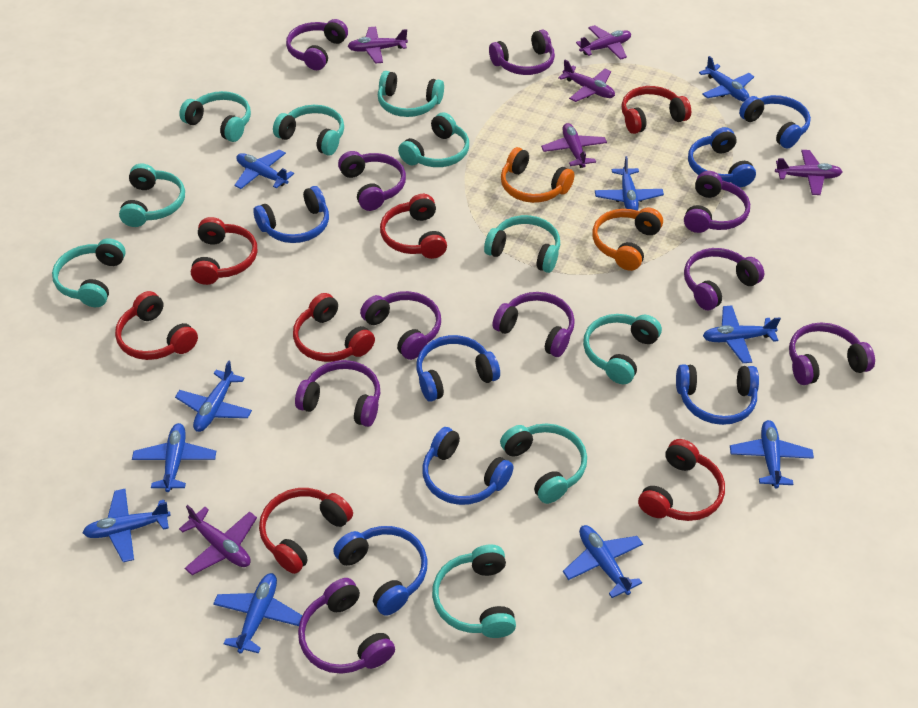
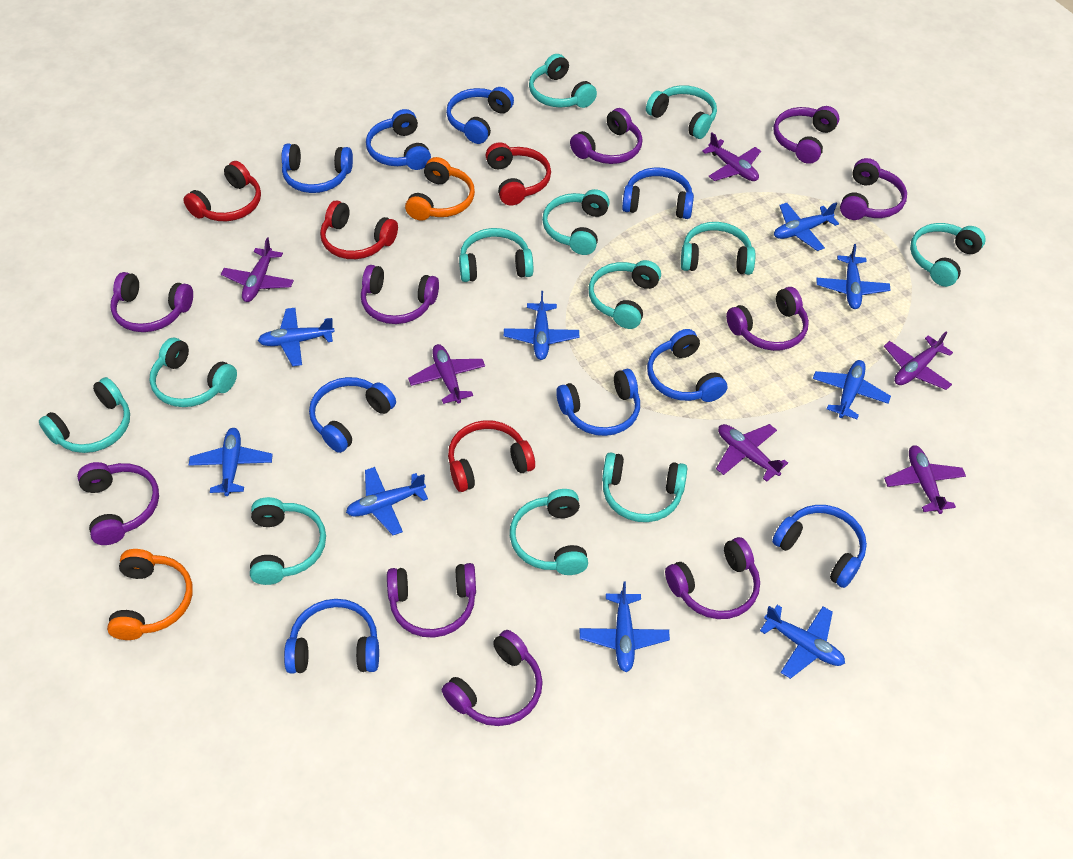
blue headphones: [253,186,329,243] [333,526,428,616] [416,335,500,402] [422,427,514,505] [676,364,759,425] [688,127,756,187] [739,95,811,149] = 7 -> [281,143,353,193] [284,599,379,674] [309,377,396,453] [366,109,431,170] [446,87,514,144] [556,369,640,436] [622,168,694,219] [647,329,727,402] [772,505,867,588] = 9
blue plane: [83,489,171,562] [132,423,216,492] [175,360,252,432] [213,573,303,653] [234,149,294,189] [563,525,643,598] [595,156,664,211] [699,56,754,102] [703,306,781,363] [730,420,814,489] = 10 -> [189,428,273,496] [258,308,335,367] [346,467,428,535] [504,291,579,360] [580,582,670,672] [760,605,845,679] [774,203,839,251] [813,360,891,419] [816,244,890,309] = 9
red headphones: [115,291,198,360] [191,217,257,285] [259,488,353,574] [293,293,375,362] [380,194,447,259] [621,86,691,134] [638,439,725,521] = 7 -> [183,161,261,221] [320,200,398,259] [448,420,535,492] [485,142,551,206] = 4
turquoise headphones: [52,238,126,307] [119,163,185,227] [179,91,251,142] [273,105,344,156] [378,71,444,117] [398,112,469,167] [432,544,516,638] [484,215,560,273] [500,423,587,504] [583,314,662,384] = 10 -> [39,377,130,453] [150,338,237,407] [250,497,326,585] [459,228,533,282] [510,489,588,575] [529,54,597,108] [542,189,610,255] [588,260,661,329] [602,452,687,522] [646,85,717,139] [681,222,755,275] [910,223,986,287] = 12

